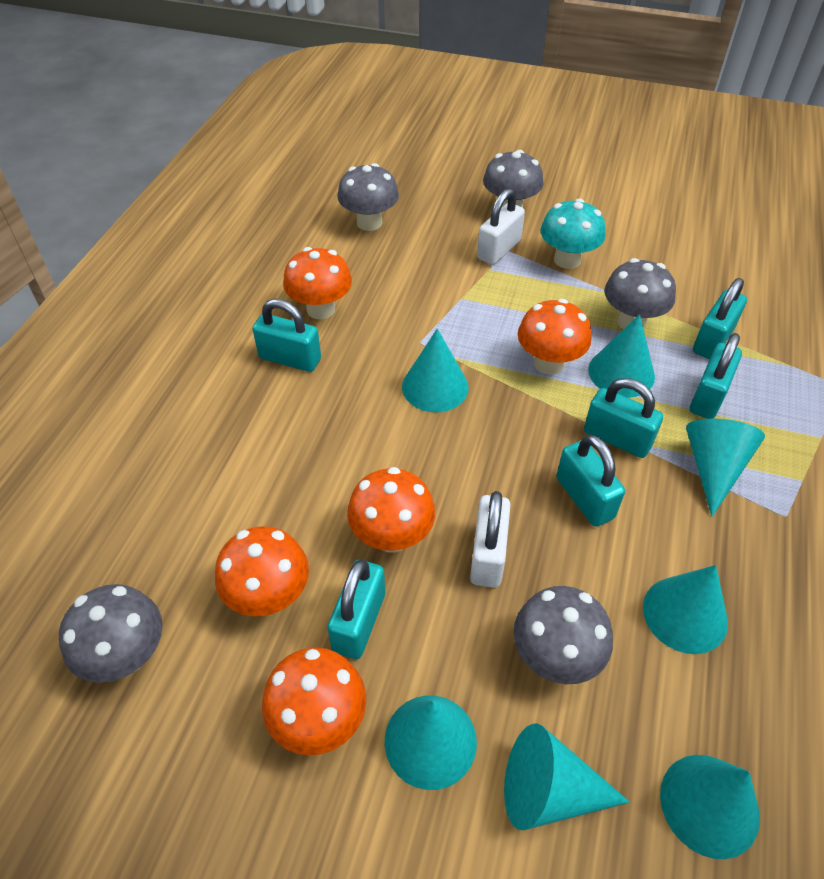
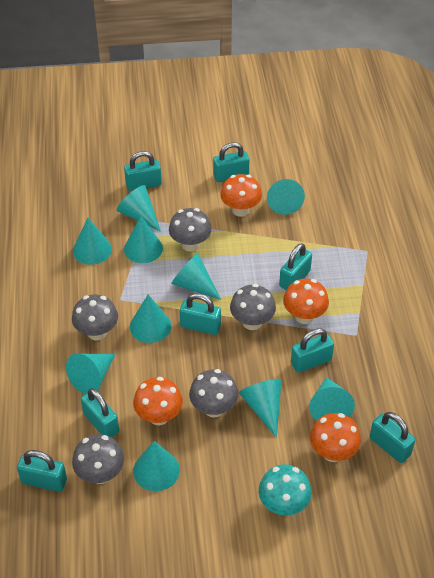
orange mushroom: [215,526,309,616] [262,647,366,755] [283,247,352,319] [347,467,435,553] [518,299,591,375] = 5 -> [133,377,183,425] [220,174,262,217] [283,279,329,324] [310,413,361,462] = 4
turquoise cone: [385,696,477,790] [402,329,469,412] [504,724,630,830] [588,314,655,398] [643,565,728,654] [660,755,760,859] [686,419,765,517] = 7 -> [66,353,116,394] [73,218,112,265] [117,185,161,232] [124,216,163,263] [130,294,172,343] [133,441,180,491] [171,253,221,300] [239,379,282,438] [267,179,305,215] [309,377,355,421] = 10
turquoise padlock: [253,299,321,372] [327,559,385,659] [556,434,625,527] [584,378,663,458] [690,333,742,419] [693,278,747,359] = 6 -> [17,450,67,492] [81,388,119,438] [124,151,162,191] [180,293,221,335] [213,142,249,182] [279,243,312,290] [291,328,334,373] [370,412,415,463] = 8
white padlock: [470,491,510,588] [477,188,525,265] = 2 -> none = 0

